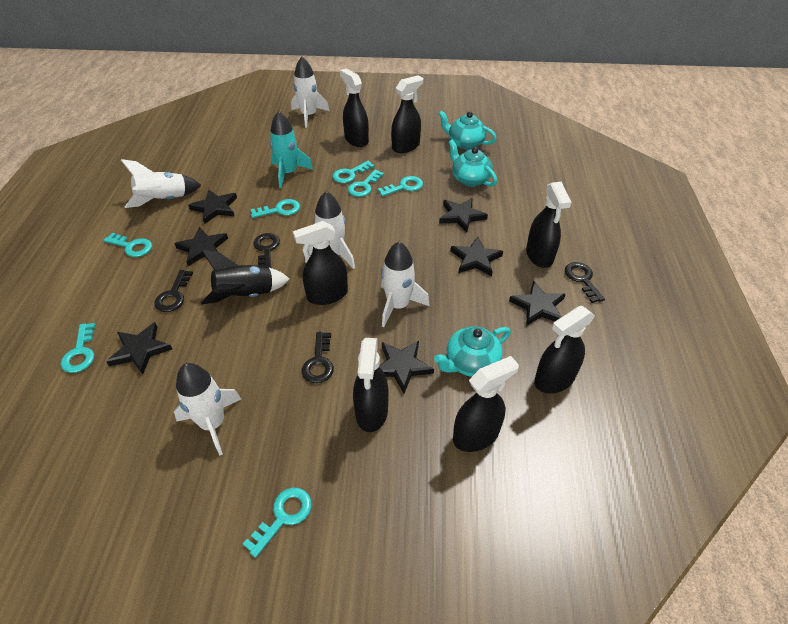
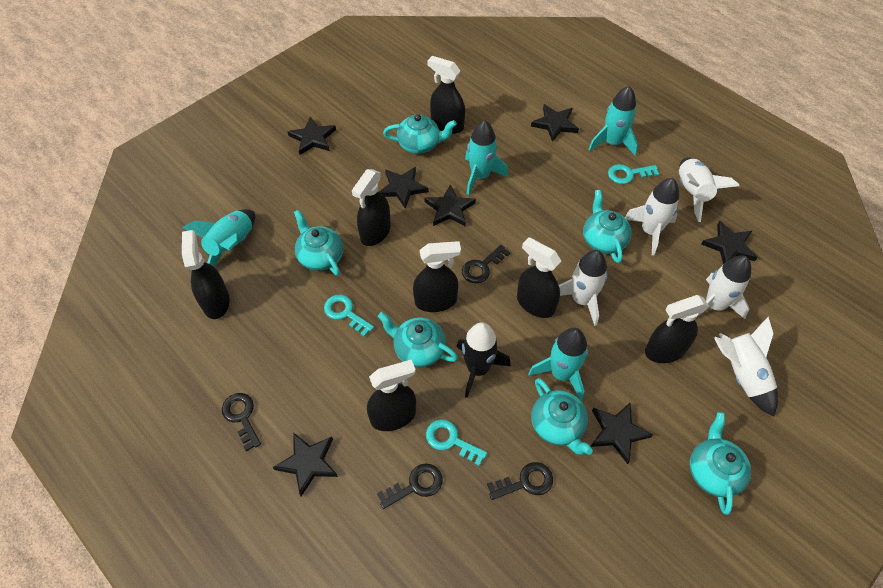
turquoise key: [61,323,96,373] [104,233,152,257] [243,488,312,558] [251,199,300,218] [332,161,375,183] [348,170,384,197] [378,176,423,197] = 7 -> [324,295,374,337] [426,419,487,466] [608,164,659,184] = 3
turquoise rocket: [270,111,313,188] = 1 -> [182,209,255,267] [465,120,508,195] [528,328,588,401] [588,86,638,156] = 4
turquoise teapot: [434,326,511,377] [438,110,497,150] [448,139,497,187] = 3 -> [294,210,343,276] [378,312,458,368] [383,114,457,154] [531,378,593,455] [583,190,632,263] [690,412,751,515] = 6

